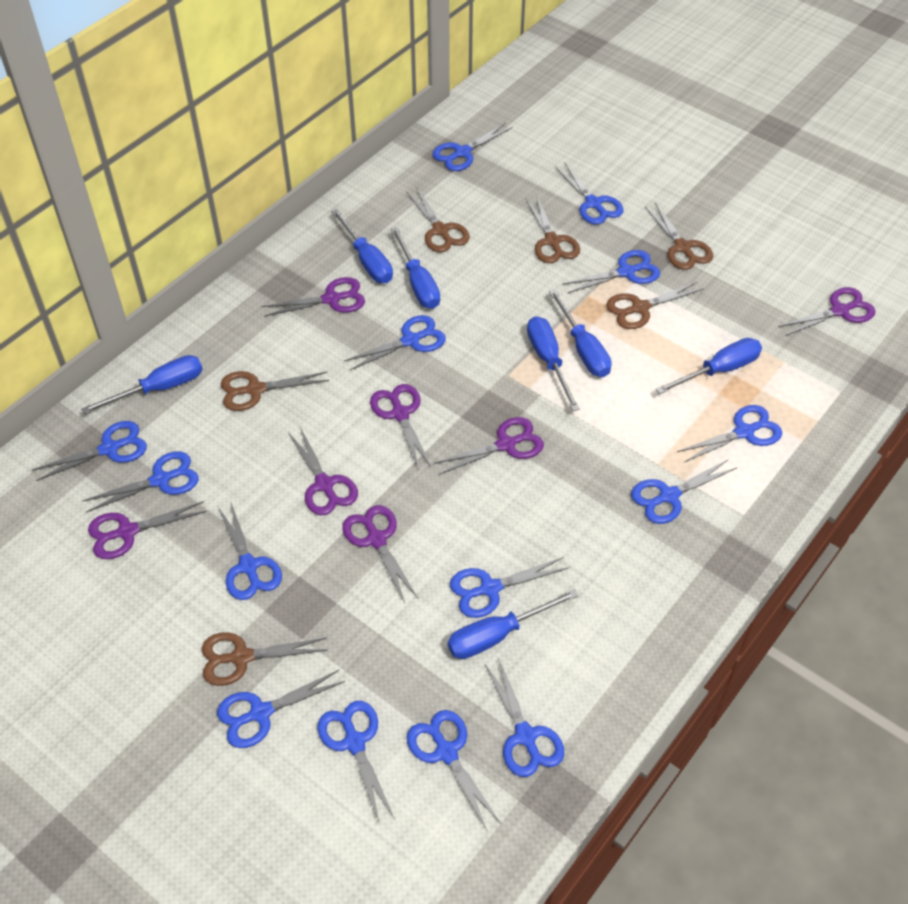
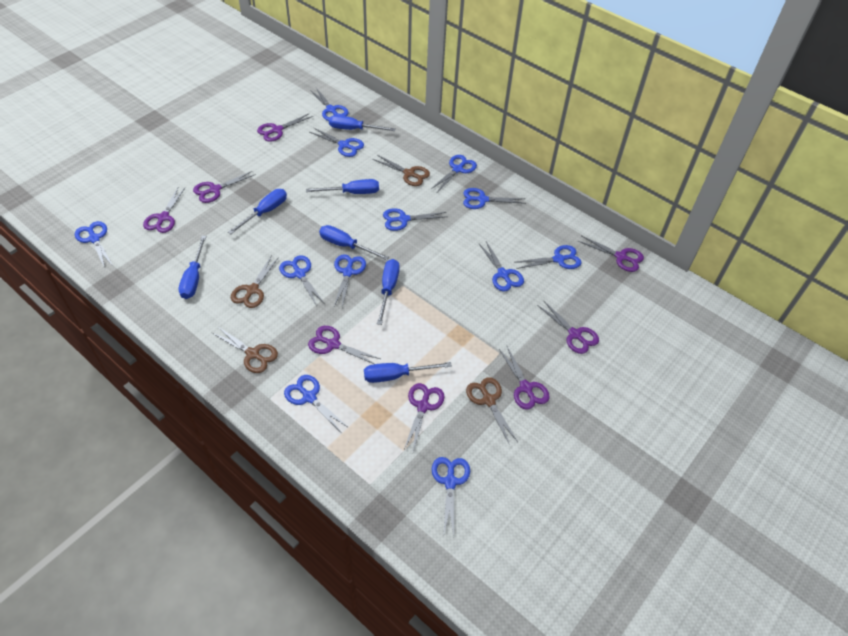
blue scissors: [32,421,147,481] [82,451,199,513] [217,670,345,748] [218,500,282,600] [317,701,395,825] [344,315,446,370] [407,710,501,830] [432,123,513,171] [450,557,568,618] [484,657,564,777] [555,163,624,225] [562,250,660,293] [631,459,737,524] [677,405,782,462] = 14 -> [75,221,113,268] [279,255,325,306] [284,375,349,432] [310,88,349,121] [310,127,364,157] [334,254,366,307] [383,208,446,231] [431,155,477,192] [432,457,470,536] [463,188,526,209] [479,241,524,291] [516,245,581,269] = 12
brown scissors: [202,632,328,686] [221,371,329,411] [407,188,470,252] [526,197,580,263] [606,282,704,329] [645,203,713,270] = 6 -> [212,326,278,373] [231,255,279,308] [373,155,430,186] [466,377,518,445] = 4
purple scissors: [88,501,207,559] [262,277,365,317] [288,427,358,515] [342,505,418,603] [370,384,432,470] [434,417,544,475] [778,287,876,336] = 7 -> [143,188,185,233] [193,171,256,203] [257,113,313,142] [308,326,380,364] [403,383,445,452] [499,347,550,409] [537,300,599,354] [578,236,644,272] = 8

